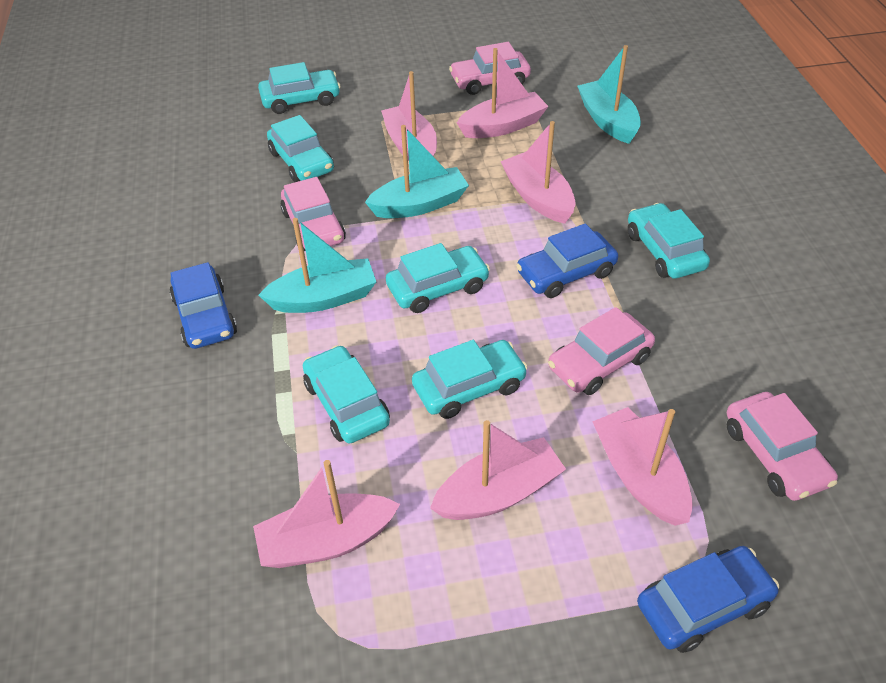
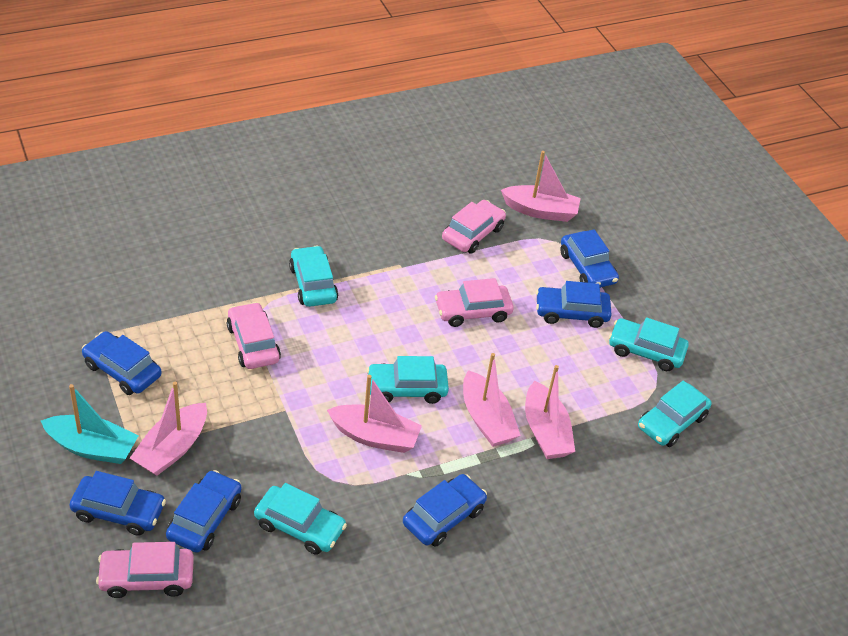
blue car: [170,262,237,349] [516,223,618,298] [637,546,779,653] = 3 -> [69,471,166,536] [82,331,162,395] [166,470,241,553] [403,474,487,547] [536,281,612,328] [560,229,619,288] = 6
pink boat: [253,460,400,568] [381,71,437,161] [430,420,566,520] [457,48,549,138] [501,121,575,224] [592,407,693,526] = 6 -> [130,382,207,476] [327,375,422,453] [463,353,521,447] [501,151,581,222] [525,365,575,459] = 5
turquoise boat: [258,218,376,313] [365,125,469,218] [577,45,641,144] = 3 -> [41,384,139,464] = 1
turquoise car: [258,62,340,114] [267,115,334,182] [303,345,390,443] [386,243,490,313] [412,340,528,419] [628,203,710,279] = 6 -> [254,483,347,555] [289,245,338,307] [367,356,449,404] [609,317,689,371] [638,381,712,447] = 5

